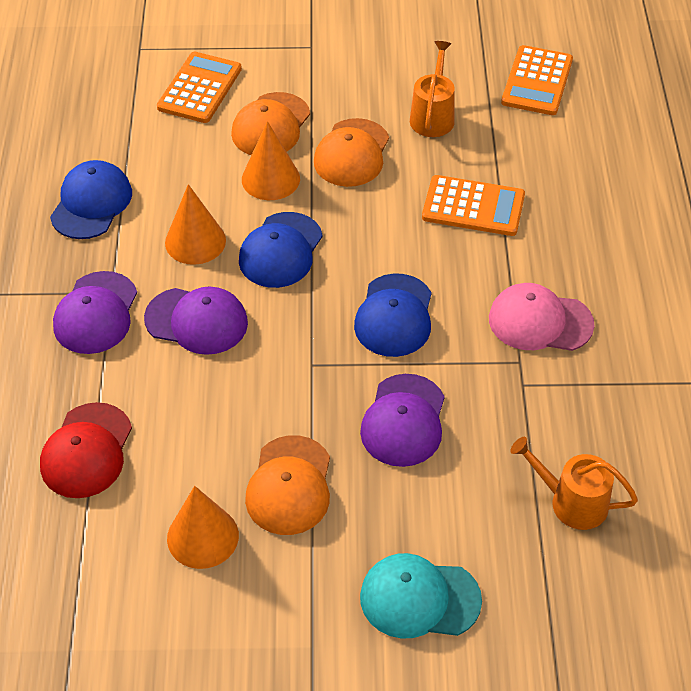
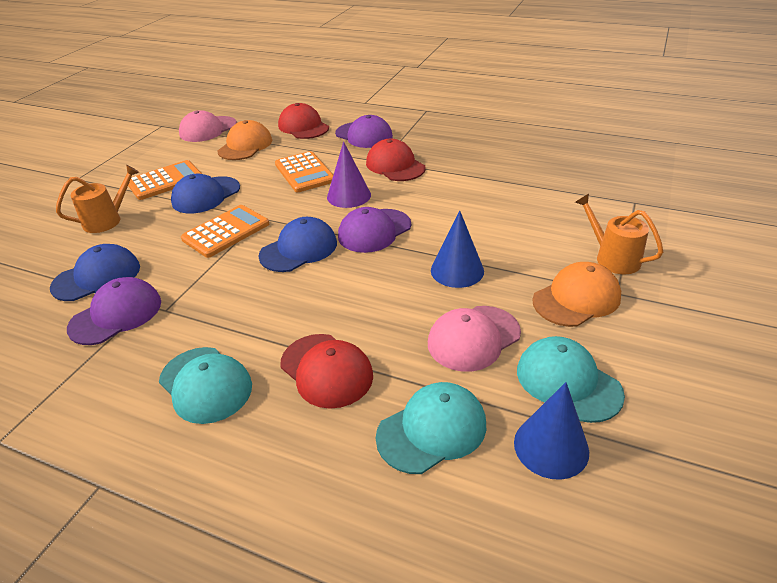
blue cone: none = 0 -> [431,210,484,288] [514,382,589,480] = 2
orange cap: [231,92,310,155] [245,435,330,535] [314,118,389,187] = 3 -> [217,120,272,160] [532,262,621,327] = 2
orange cone: [165,184,226,265] [167,486,239,569] [242,121,300,200] = 3 -> none = 0
pink cap: [489,283,595,351] = 1 -> [179,110,237,142] [428,306,521,372] = 2
purple cone: none = 0 -> [327,141,371,208] = 1
red cap: [40,402,132,498] = 1 -> [278,103,329,139] [280,334,373,409] [366,139,425,181] = 3
turquoise cap: [360,553,482,639] = 1 -> [159,347,252,424] [376,382,486,474] [517,336,625,423] = 3

